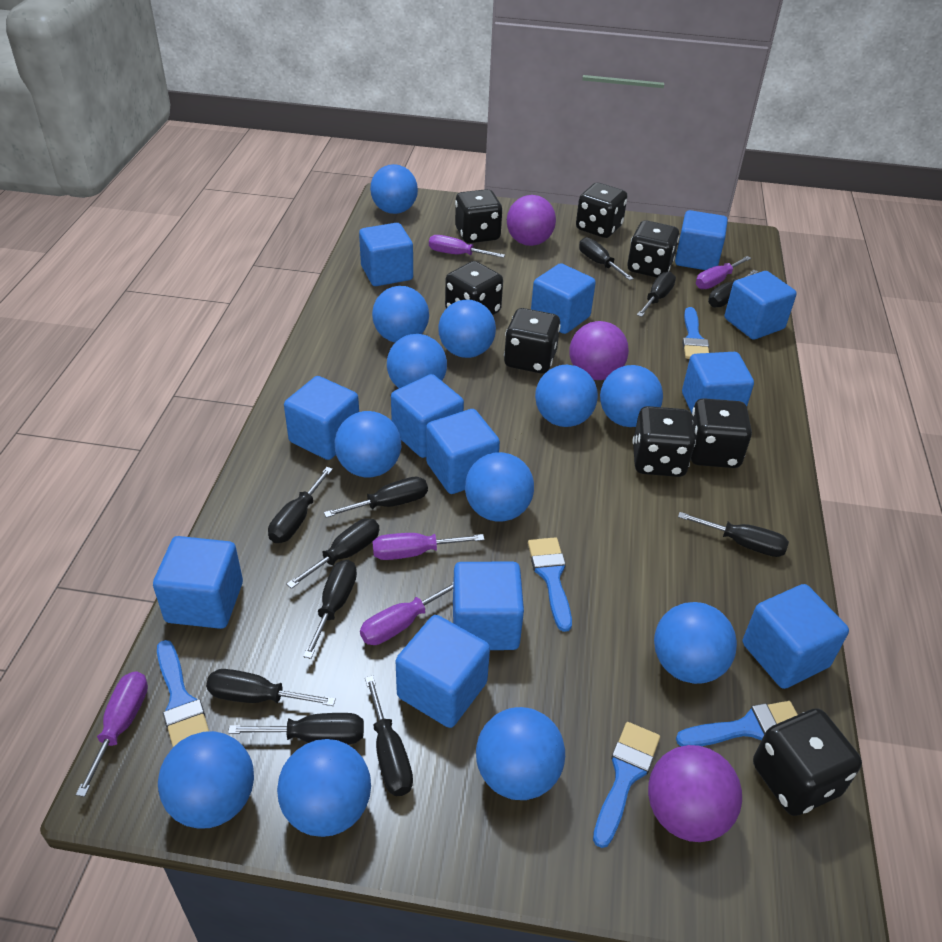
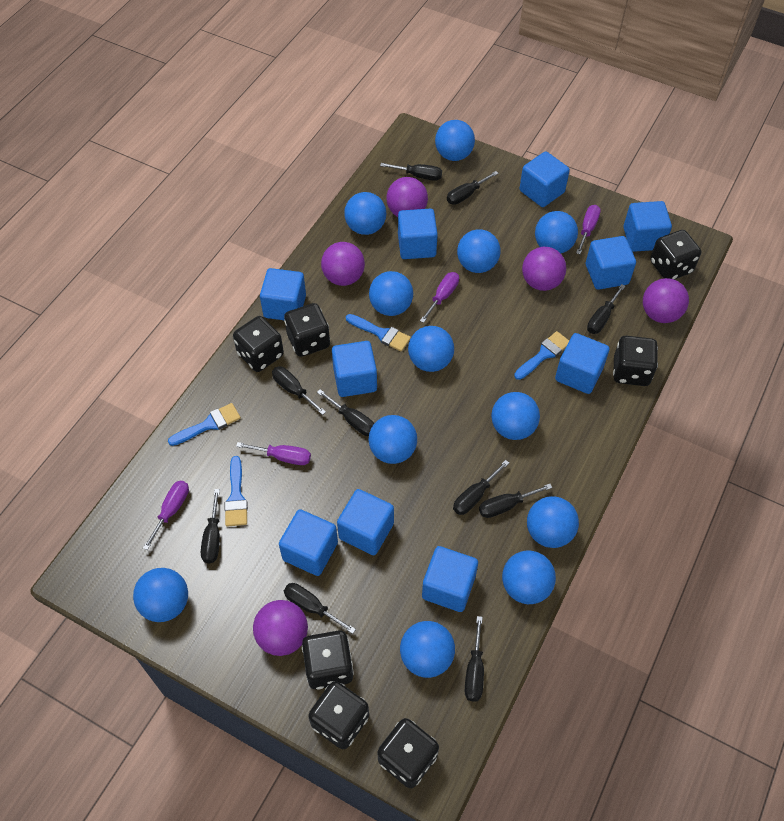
black dice: [445,261,503,315] [455,189,503,243] [504,308,561,374] [576,183,628,238] [627,220,679,278] [632,406,696,477] [691,398,752,468] [753,708,862,816] = 8 -> [233,316,284,372] [284,303,330,357] [302,630,354,689] [308,681,369,749] [377,718,439,788] [613,336,658,386] [650,230,701,280] = 7
black screwdriver: [206,669,336,706] [228,713,364,744] [268,467,333,543] [286,518,379,589] [303,560,357,659] [324,477,428,518] [365,676,413,796] [579,237,634,280] [637,271,676,317] [678,512,789,557] [708,270,758,308] = 11 -> [201,489,220,563] [272,366,326,415] [284,583,356,634] [317,389,374,436] [380,163,442,181] [447,171,499,205] [453,460,509,515] [465,616,484,702] [479,484,552,518] [587,284,625,334] = 10
blue brush: [157,640,209,747] [528,537,572,632] [593,722,660,848] [676,701,798,746] [682,307,709,359] = 5 -> [168,403,241,446] [225,456,248,527] [346,314,411,352] [514,331,569,380] = 4
blue cube: [153,536,243,629] [284,376,359,460] [359,223,413,286] [391,374,464,458] [396,615,490,728] [426,409,500,494] [453,562,524,650] [531,263,596,334] [675,210,728,270] [682,352,754,413] [725,271,797,339] [743,584,849,689] = 12 -> [260,268,306,320] [279,509,338,576] [332,341,377,397] [337,489,394,555] [398,209,438,259] [422,546,478,612] [519,151,570,207] [555,333,610,394] [586,236,636,290] [623,201,672,252] = 10
purple ball: [507,195,556,246] [569,321,629,380] [648,745,742,842] = 3 -> [253,600,308,656] [321,242,365,286] [386,177,428,217] [522,247,566,291] [643,278,689,323] = 5
purple screwdriver: [76,671,148,797] [360,583,453,645] [372,533,485,560] [429,235,505,258] [696,256,751,289] = 5 -> [143,481,189,550] [236,442,311,465] [420,272,459,323] [576,205,601,254] = 4

